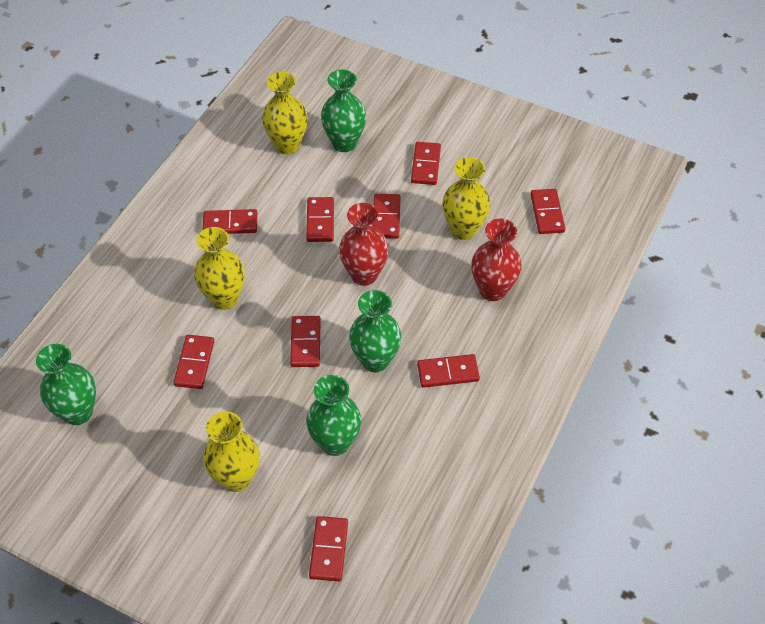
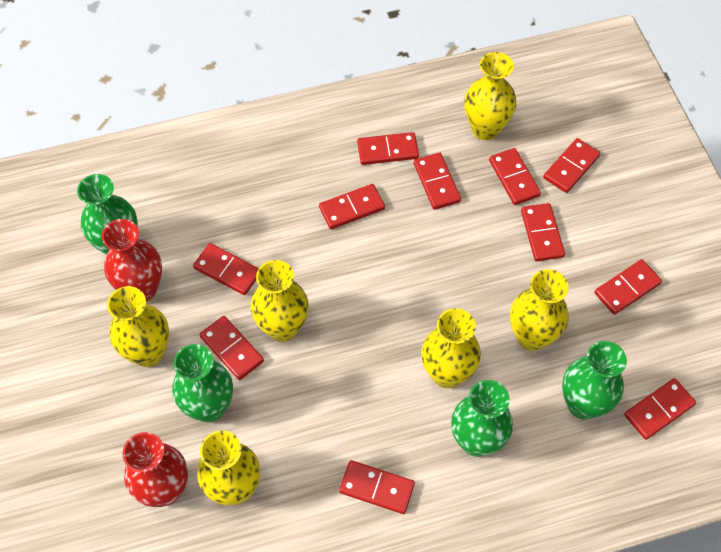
red domino: [173,335,214,389] [202,209,257,234] [290,316,321,367] [306,197,334,242] [309,516,348,581] [373,194,401,239] [411,142,441,185] [417,354,480,388] [530,189,565,234] = 9 -> [193,243,259,295] [200,316,264,380] [319,184,385,229] [339,460,415,514] [357,132,419,165] [414,153,461,210] [489,148,541,205] [521,203,565,261] [543,138,600,193] [594,259,662,315] [624,378,696,440] = 11
yellow vase: [194,227,245,310] [203,412,260,492] [262,72,308,154] [442,157,491,240] = 4 -> [107,286,169,367] [197,430,260,505] [251,260,309,342] [421,308,481,388] [464,52,517,140] [510,269,569,351] = 6

